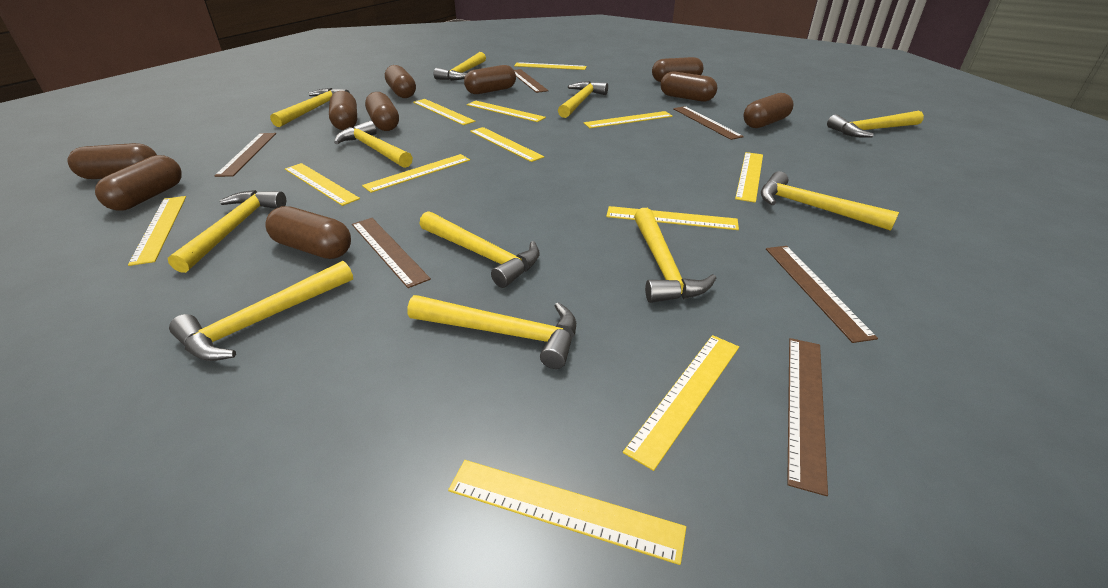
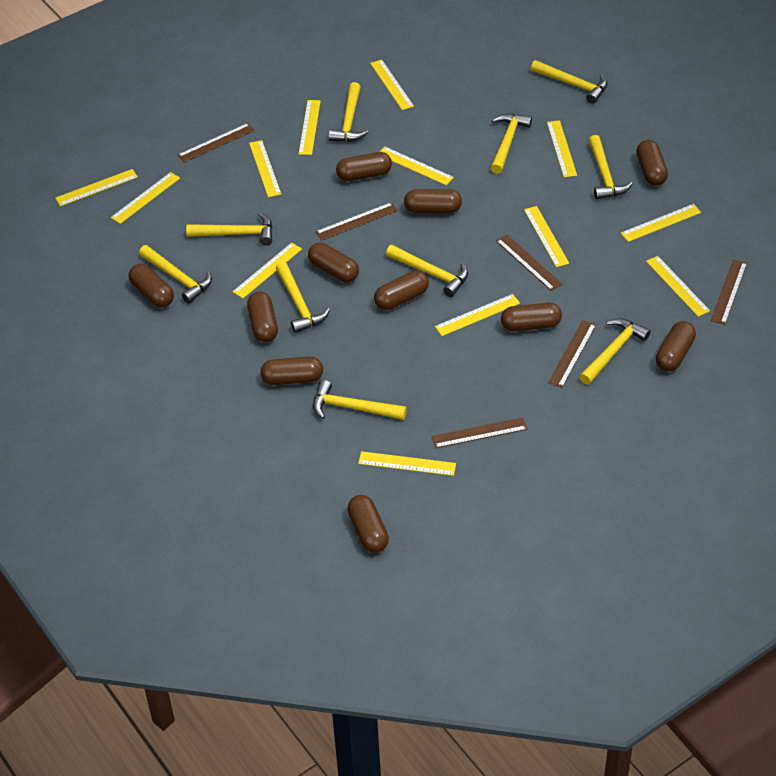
brown capsule: [68,143,157,179] [95,155,182,210] [265,206,351,259] [329,91,357,130] [365,92,399,131] [385,65,416,98] [464,65,516,94] [652,57,704,82] [660,72,717,101] [743,93,794,128] = 10 -> [129,264,174,307] [247,291,278,342] [260,356,323,385] [308,243,359,282] [336,152,392,181] [347,495,389,553] [374,271,429,310] [404,189,462,213] [501,303,562,331] [636,140,668,186] [656,321,696,371] = 11
yellow hammer: [168,190,286,273] [169,261,353,361] [270,88,350,127] [334,121,413,168] [407,295,576,369] [420,211,540,288] [434,52,486,81] [558,81,608,118] [634,208,716,303] [761,171,899,231] [827,111,924,138] = 11 -> [139,245,212,304] [186,212,273,245] [276,262,330,333] [313,380,407,420] [329,82,369,142] [386,245,468,297] [491,114,532,174] [531,60,607,104] [579,318,651,385] [588,135,633,199] = 10
yellow ruler: [128,196,186,266] [285,163,360,206] [362,154,470,193] [413,99,476,125] [448,460,686,565] [467,101,546,122] [470,127,544,162] [514,62,587,70] [584,111,673,128] [606,206,739,230] [623,335,739,471] [735,152,763,203] = 12 -> [55,169,138,206] [111,172,180,224] [233,243,302,298] [249,140,281,197] [299,100,321,155] [358,451,456,476] [370,59,414,110] [380,147,454,185] [435,294,520,336] [524,206,569,267] [547,120,577,177] [621,204,701,242] [646,256,710,317] = 13

